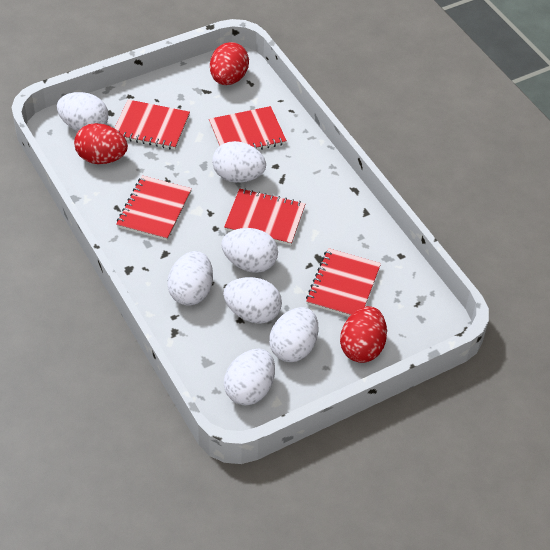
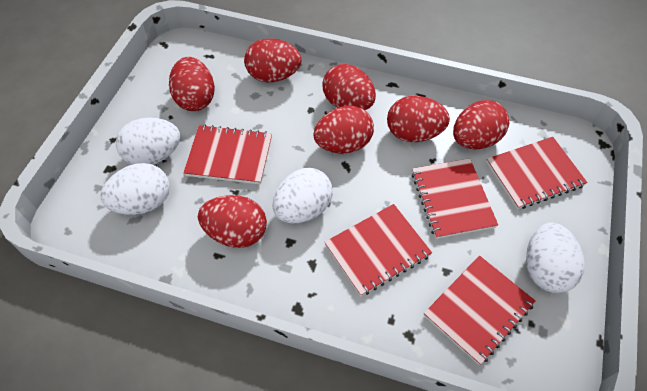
red egg: [74,123,128,164] [210,42,249,85] [340,306,387,363] = 3 -> [169,57,215,111] [198,195,267,248] [244,38,302,82] [313,106,374,154] [323,64,376,110] [387,96,450,142] [453,100,509,149] = 7
white egg: [57,92,108,131] [167,251,213,306] [212,141,266,183] [221,228,278,273] [223,277,282,324] [224,349,275,405] [269,307,318,362] = 7 -> [100,163,170,215] [116,117,180,165] [272,168,333,224] [526,222,585,293] = 4

